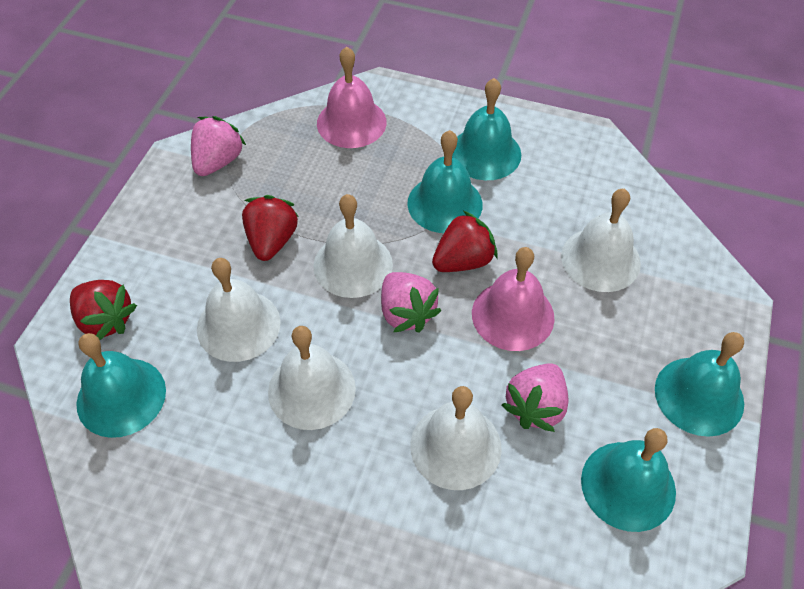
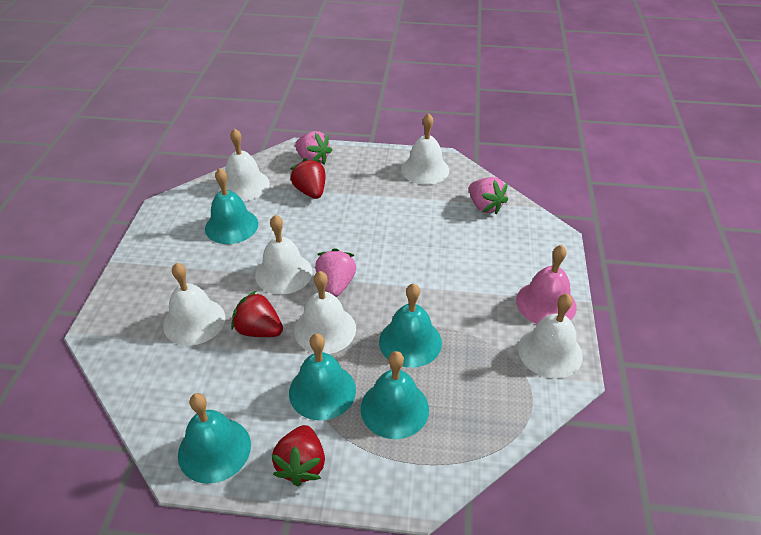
pink bell: [317,47,387,148] [472,247,555,351] = 2 -> [516,245,577,324] = 1
white bell: [197,258,281,362] [268,326,356,430] [314,194,393,298] [410,386,502,490] [561,189,641,292] = 5 -> [163,263,225,346] [220,128,270,201] [255,215,313,294] [294,271,356,354] [401,113,449,185] [518,294,583,378] = 6

